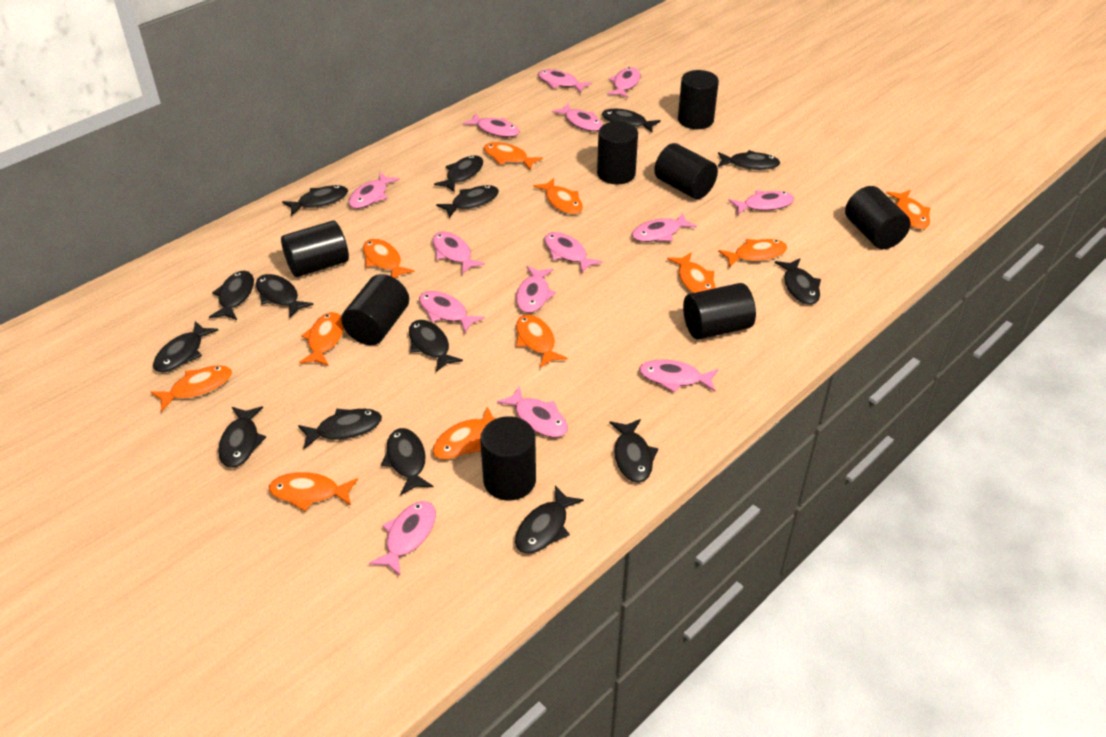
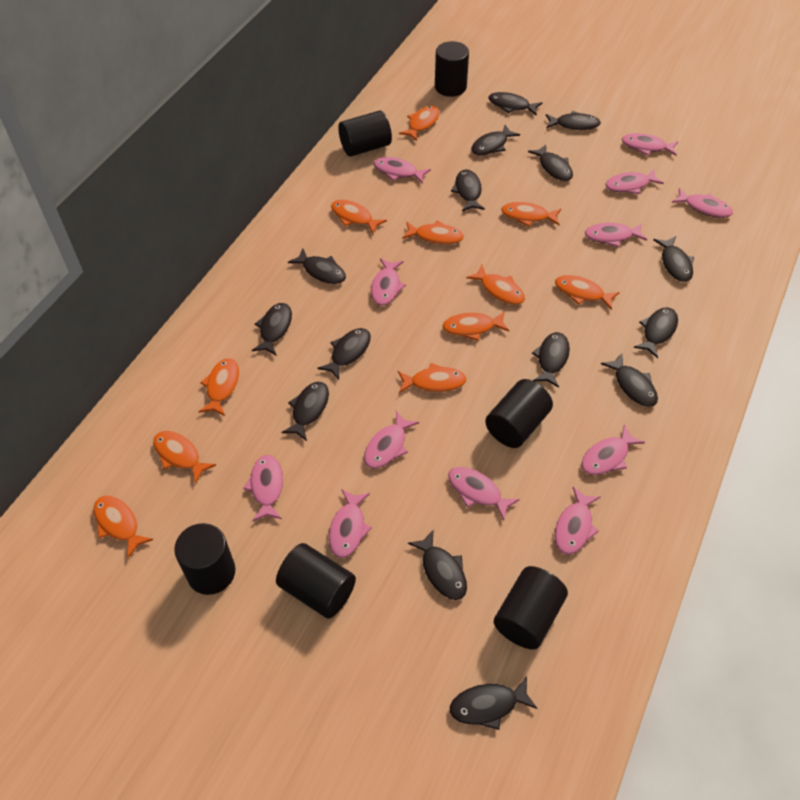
black cylinder: [281,221,349,277] [341,274,409,345] [480,416,536,501] [597,121,638,184] [654,143,718,199] [678,70,719,129] [683,283,756,340] [845,186,911,249] = 8 -> [174,523,235,595] [276,543,356,619] [338,110,392,157] [435,41,469,97] [485,379,553,448] [494,566,568,650] = 6
pink fish: [348,172,400,209] [369,501,436,576] [419,291,485,333] [433,232,485,274] [462,113,520,137] [497,387,568,437] [516,266,556,313] [538,69,592,93] [544,232,602,273] [552,104,603,131] [607,67,640,98] [632,213,697,242] [639,360,718,393] [728,190,794,215] = 14 -> [243,455,283,522] [329,489,372,558] [364,411,419,469] [371,258,406,306] [374,157,431,184] [448,467,520,521] [555,487,601,555] [582,424,645,475] [585,223,647,247] [606,169,664,194] [622,133,678,156] [671,188,733,218] = 12

